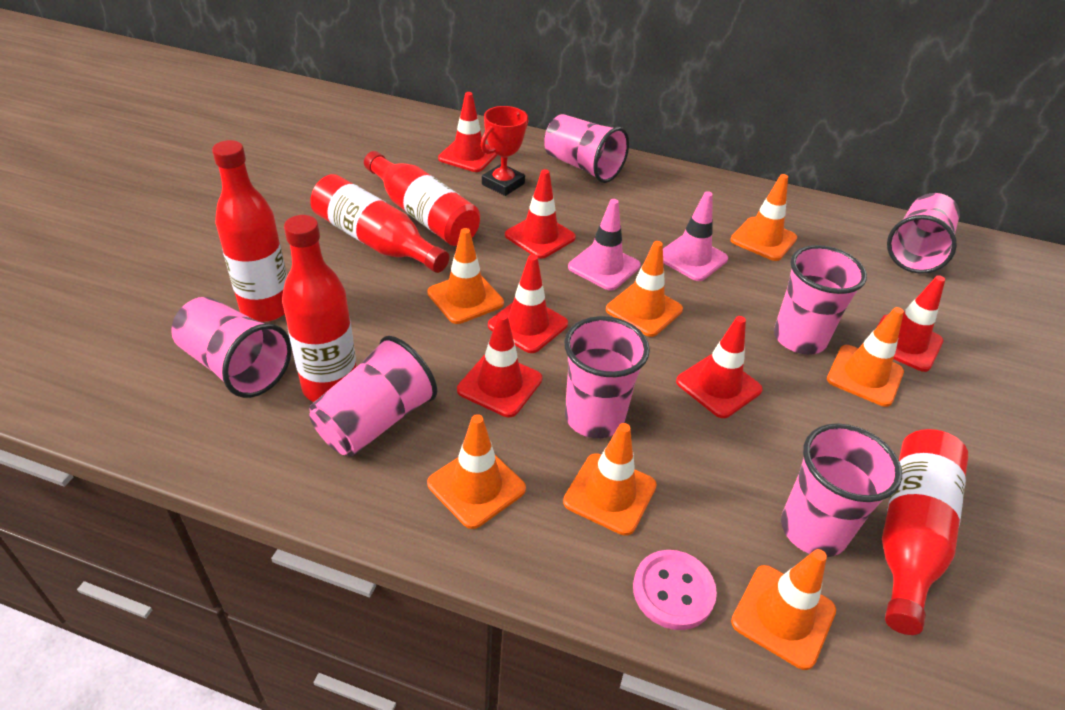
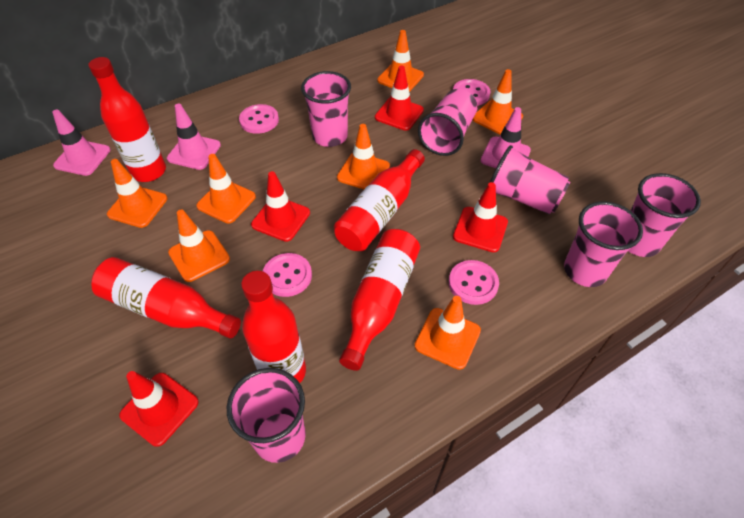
pink button: [633,550,717,630] = 1 -> [239,104,279,134] [263,253,312,297] [449,260,499,305] [453,79,490,106] = 4
pink cup: [171,297,292,398] [309,336,437,456] [544,114,629,183] [564,316,650,438] [774,245,867,355] [781,423,902,557] [887,193,960,273] = 7 -> [227,368,306,463] [301,71,351,147] [418,89,477,156] [490,145,570,215] [564,201,643,287] [628,173,701,257] = 6
pink traffic cone: [568,199,641,291] [663,191,728,281] = 2 -> [52,110,111,176] [167,104,221,170] [481,107,531,168] = 3
red traffic cone: [438,92,497,172] [457,313,542,417] [488,254,568,353] [505,169,576,259] [676,316,763,418] [877,275,945,372] = 6 -> [119,371,199,447] [251,171,310,242] [375,66,424,131] [453,182,508,252] = 4
red trophy: [480,106,528,196] = 1 -> none = 0

